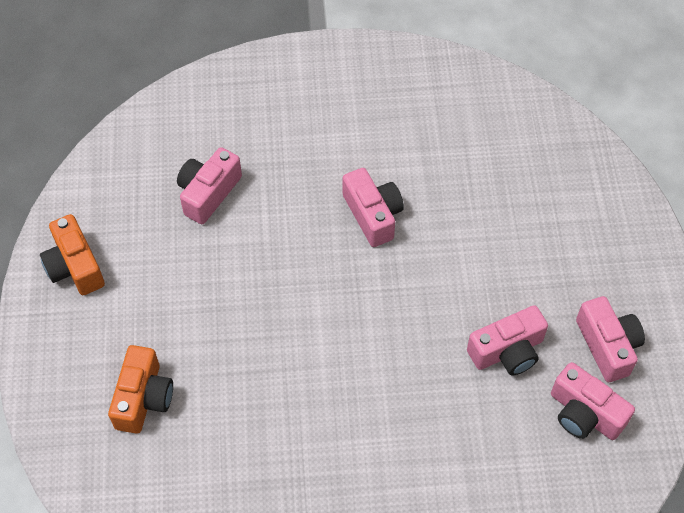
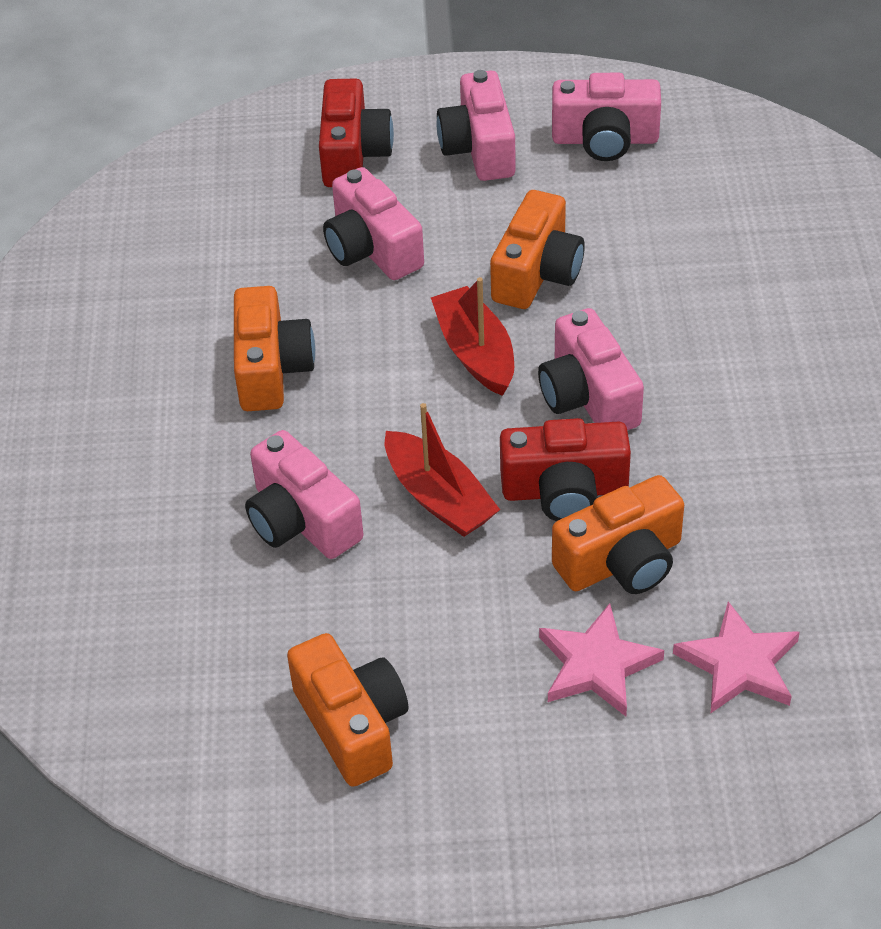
orange camera: [40,214,105,295] [108,345,173,434] = 2 -> [234,286,315,411] [287,633,408,787] [490,190,585,309] [552,475,684,594] = 4
pink star: none = 0 -> [539,603,664,716] [673,601,800,714] = 2
red boat: none = 0 -> [385,403,500,537] [431,277,514,396] = 2
red camera: none = 0 -> [319,79,394,187] [500,418,631,521] = 2

